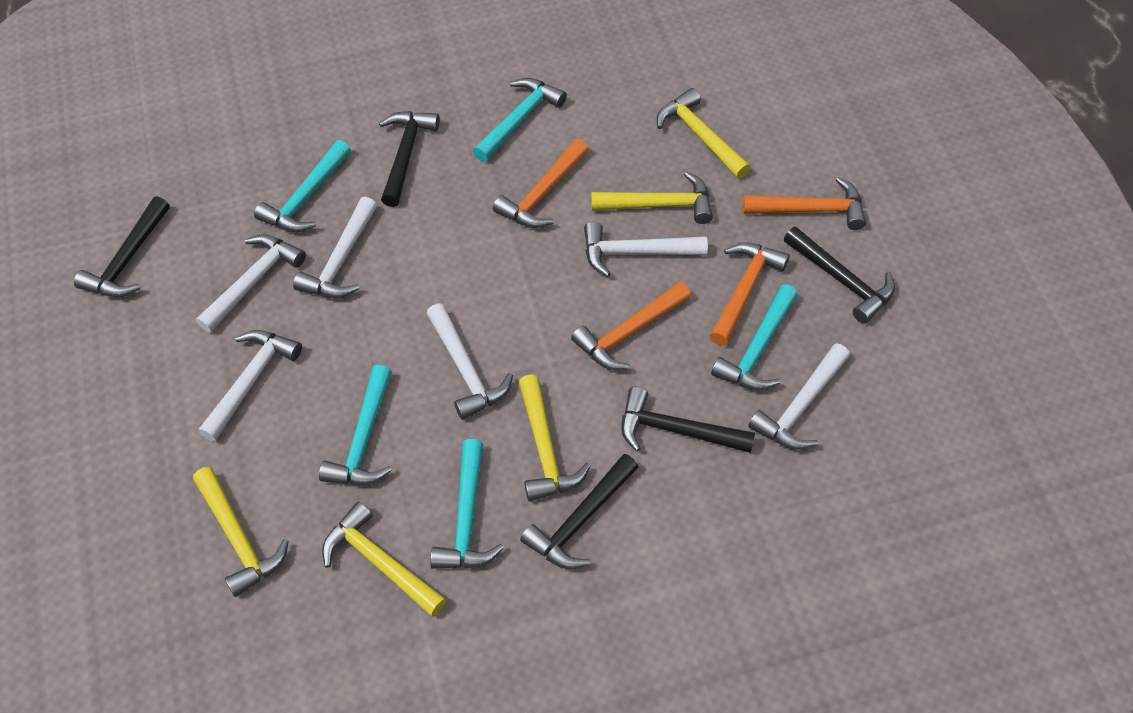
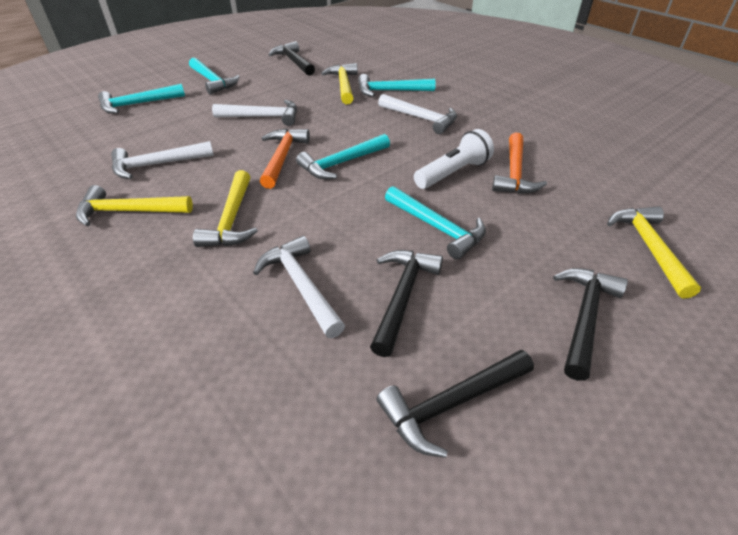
black hammer: [74,196,170,297] [379,111,440,207] [520,454,639,569] [621,387,755,453] [784,226,895,324] = 5 -> [269,41,315,76] [370,250,443,357] [376,350,534,458] [553,268,628,381] = 4
orange hammer: [493,139,589,228] [571,282,691,370] [710,243,789,346] [743,177,866,230] = 4 -> [260,129,310,189] [492,132,547,194] = 2
white flashlight: none = 0 -> [414,129,494,189] = 1
white hammer: [196,234,306,333] [198,330,302,442] [293,197,377,298] [426,303,513,420] [584,222,708,277] [748,343,850,450] = 6 -> [111,141,214,179] [212,100,297,126] [253,236,345,338] [378,94,457,134] = 4
yellow hammer: [193,467,289,597] [322,502,447,617] [519,374,591,501] [591,171,713,224] [657,88,751,179] = 5 -> [76,185,193,227] [193,170,258,247] [321,63,358,104] [607,206,701,298] = 4

